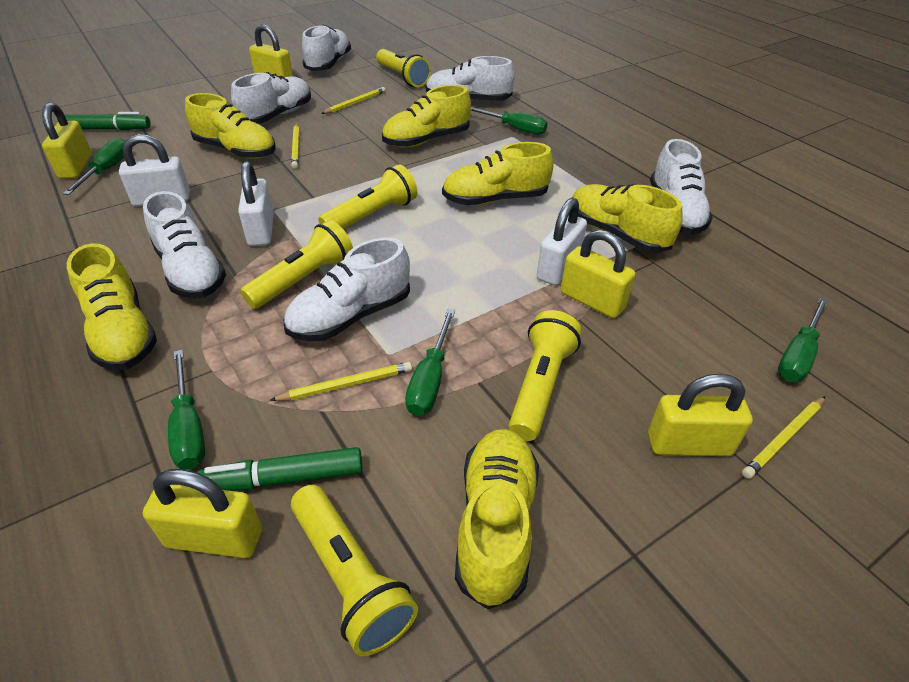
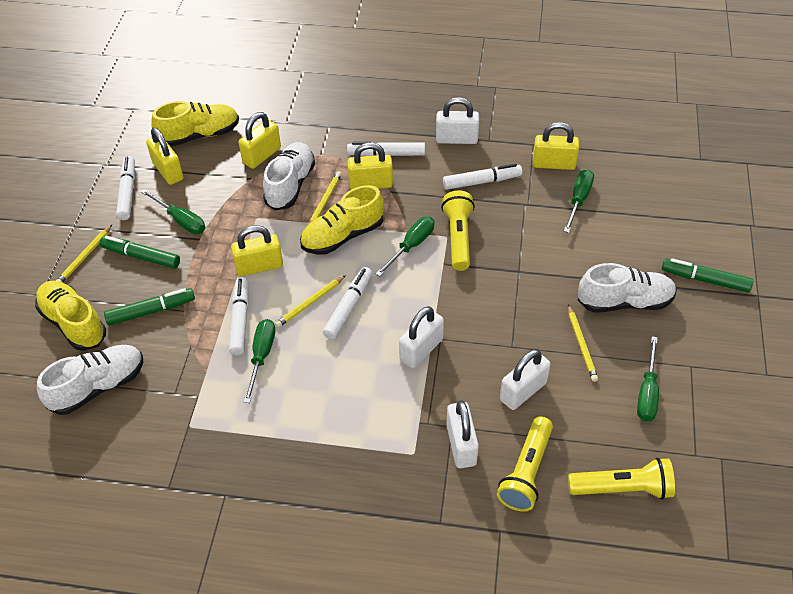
green marker: [64,112,151,130] [197,447,363,491] = 2 -> [100,236,180,269] [104,288,195,326] [662,258,753,292] = 3
white marker: none = 0 -> [116,156,135,220] [229,277,249,355] [323,267,372,339] [347,142,425,156] [443,164,522,190] = 5
white padlock: [119,134,190,207] [238,161,274,246] [537,198,587,286] = 3 -> [399,306,444,368] [436,97,479,144] [446,400,479,468] [500,349,550,410] = 4
white shoe: [143,191,226,299] [231,72,311,124] [284,238,410,341] [302,24,351,71] [426,56,515,101] [650,139,713,235] = 6 -> [37,345,143,415] [263,142,315,211] [578,263,677,313] = 3
yellow flashlight: [240,220,353,309] [291,485,418,656] [318,164,417,229] [376,49,431,87] [508,310,582,441] = 5 -> [441,190,475,271] [497,416,553,512] [568,458,675,500] = 3
yellow shoe: [67,243,157,370] [185,93,275,159] [382,85,471,148] [442,142,553,205] [455,429,539,609] [572,184,683,253] = 6 -> [35,281,106,351] [151,101,239,147] [300,185,384,254] = 3

